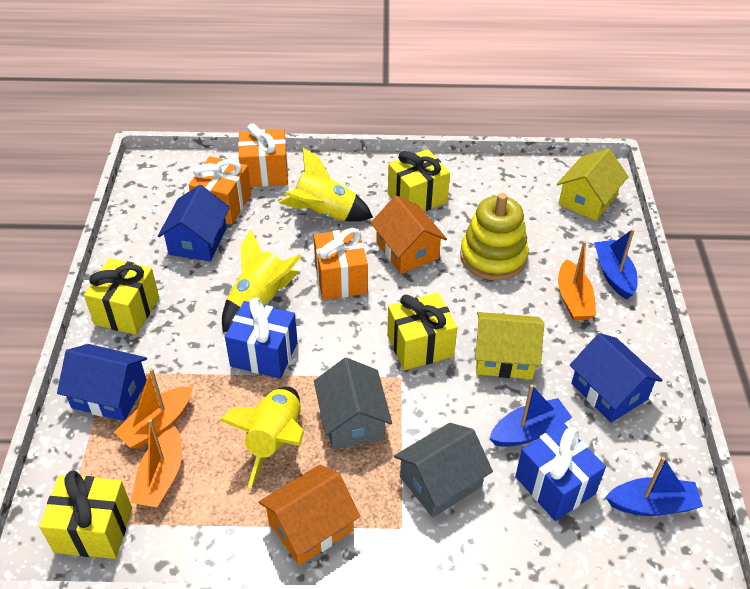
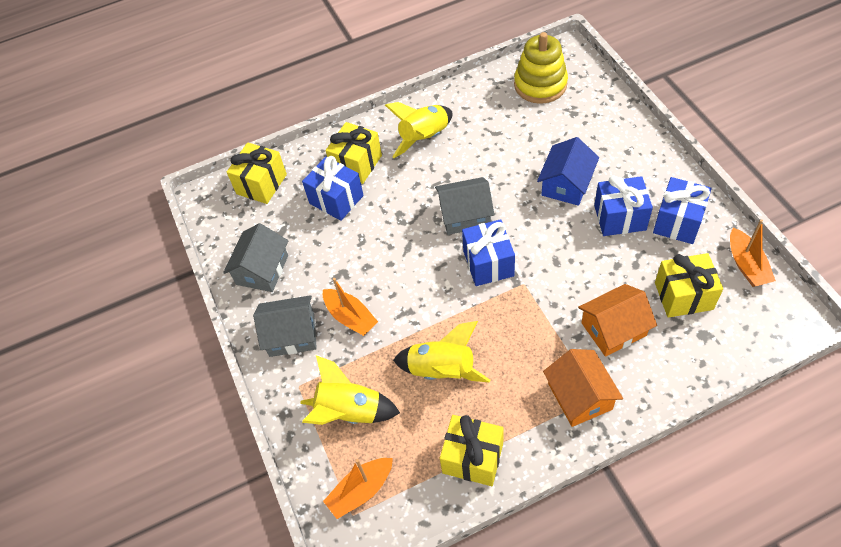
blue boat: [489,384,572,447] [594,229,638,300] [606,457,703,516] = 3 -> none = 0
blue gift: [225,297,298,379] [515,423,606,521] = 2 -> [302,156,364,221] [462,219,515,286] [594,175,653,236] [653,177,712,244] = 4
blue house: [57,344,147,421] [158,185,230,261] [570,333,663,423] = 3 -> [537,137,599,206] = 1
grey house: [314,358,392,449] [394,423,493,518] = 2 -> [223,223,288,292] [253,295,317,357] [435,177,494,235] = 3
orange gift: [189,156,251,224] [238,123,288,187] [314,228,368,300] = 3 -> none = 0
yellow house: [475,312,544,379] [557,148,629,221] = 2 -> none = 0

